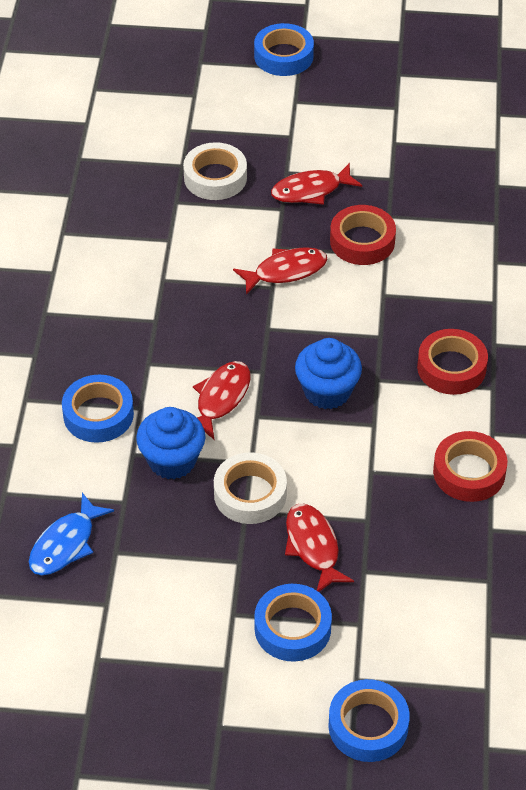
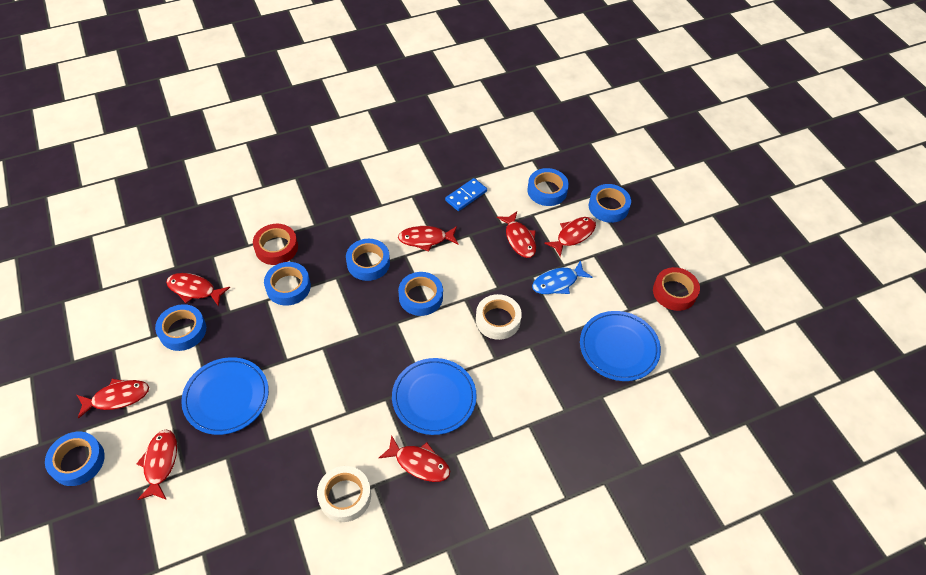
blue cupcake: [136,407,206,479] [295,338,362,409] = 2 -> none = 0
blue domino: none = 0 -> [445,178,487,211] = 1
blue plate: none = 0 -> [181,357,269,435] [392,358,477,435] [580,311,661,381] = 3
blue tape: [62,375,134,443] [254,23,314,76] [254,584,332,662] [328,679,410,762] = 4 -> [45,432,105,486] [155,304,206,351] [264,262,311,306] [346,239,390,281] [398,272,443,316] [527,168,569,206] [589,184,631,223] = 7
red fish: [193,361,251,439] [233,247,328,295] [271,163,362,205] [285,504,354,592] = 4 -> [77,379,149,419] [136,430,177,500] [166,273,230,307] [379,435,450,482] [398,226,459,252] [497,211,536,258] [544,217,596,257] = 7
red tape: [330,205,396,265] [417,329,488,395] [433,431,507,502] = 3 -> [253,224,298,265] [653,267,700,311] = 2

